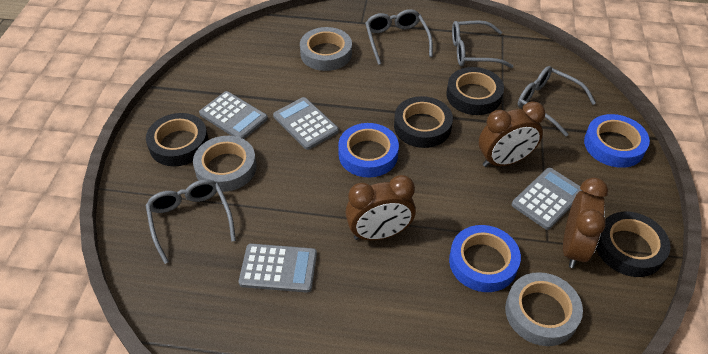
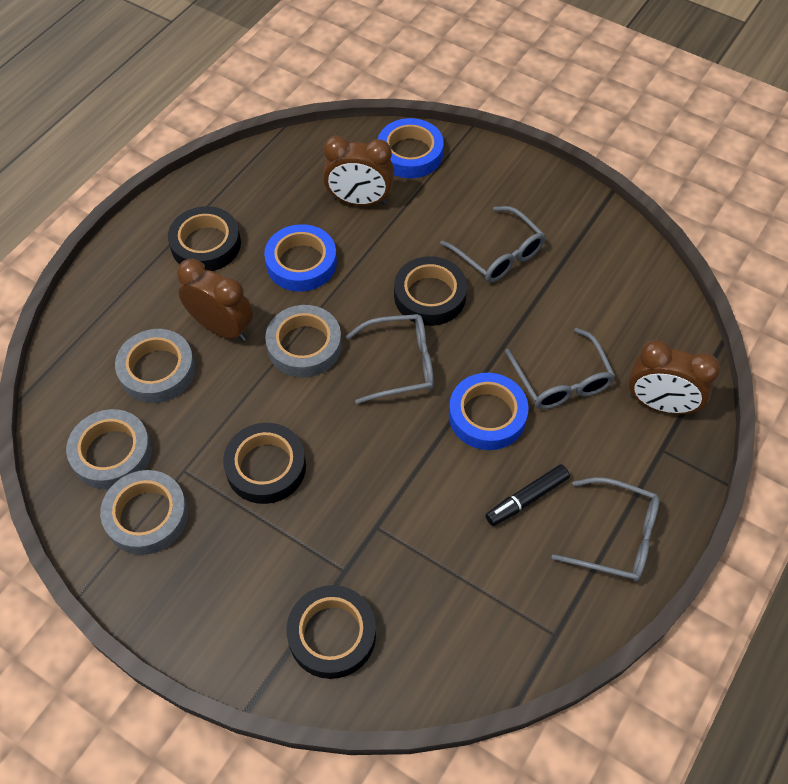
black marker: none = 0 -> [485,464,570,526] = 1
grey calculator: [199,91,268,139] [239,244,317,293] [273,97,339,150] [512,168,582,230] = 4 -> none = 0
grey tape: [193,136,257,192] [300,27,352,71] [505,272,583,346] = 3 -> [66,409,152,489] [100,470,188,555] [115,329,195,403] [265,305,342,378] = 4

